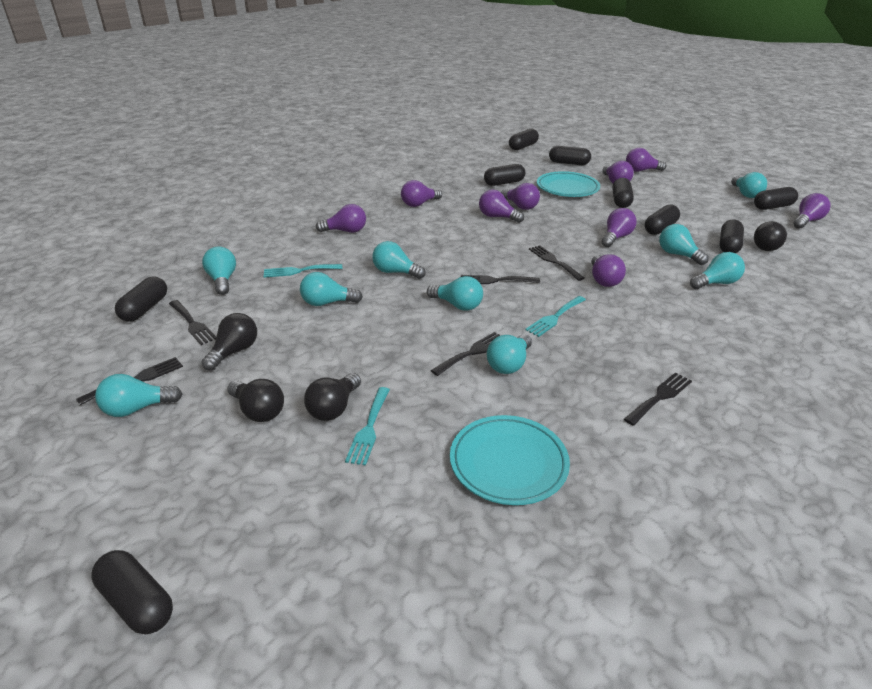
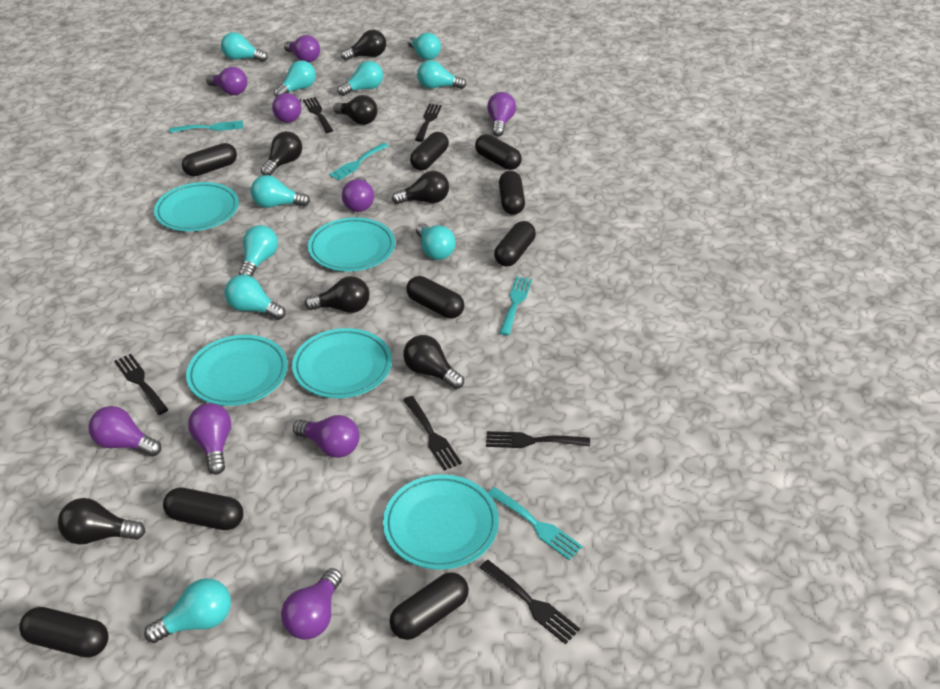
black light bulb: [201,313,257,371] [227,379,284,422] [304,373,361,421] [754,221,787,251] = 4 -> [58,498,145,545] [261,131,302,176] [305,276,370,313] [333,95,377,125] [341,30,386,61] [392,171,449,204] [403,335,464,389] = 7
turquoise fork: [264,264,342,278] [345,387,390,466] [525,296,586,337] = 3 -> [169,121,243,133] [329,143,389,180] [488,487,583,560] [499,276,532,335] = 4
turquoise light bulb: [95,374,182,417] [202,247,236,295] [300,272,363,306] [372,241,426,279] [427,276,483,311] [487,334,532,374] [659,224,709,265] [690,252,745,289] [731,172,767,198] = 9 -> [144,578,231,643] [221,32,268,62] [224,275,285,320] [239,225,278,277] [250,175,310,208] [274,60,316,97] [338,61,383,96] [408,33,441,60] [416,223,456,260] [417,60,467,89] = 10
turquoise plate: [450,415,570,505] [537,171,600,197] = 2 -> [154,182,239,231] [186,335,288,406] [292,328,392,398] [308,217,395,272] [383,475,499,569] = 5

